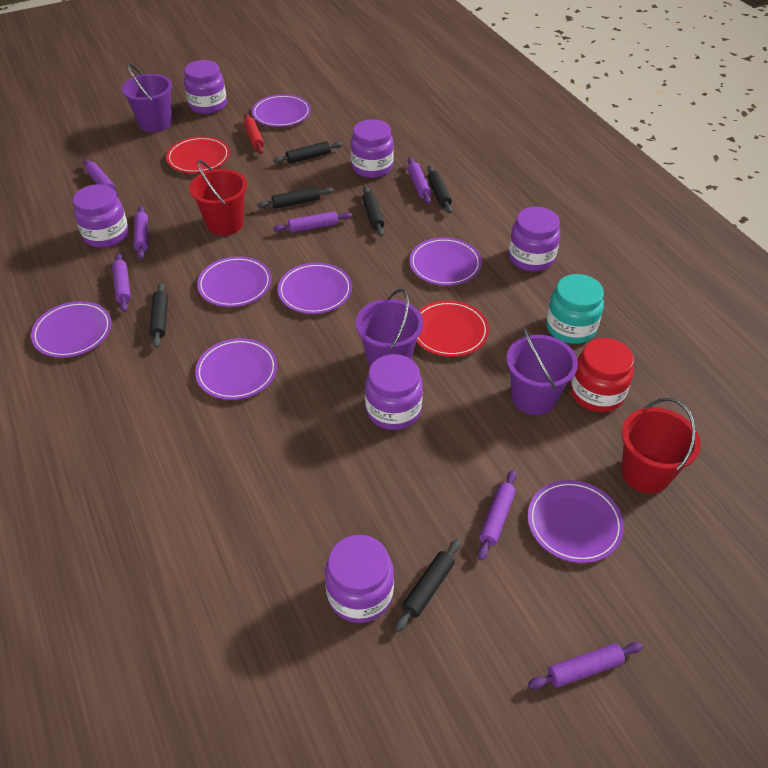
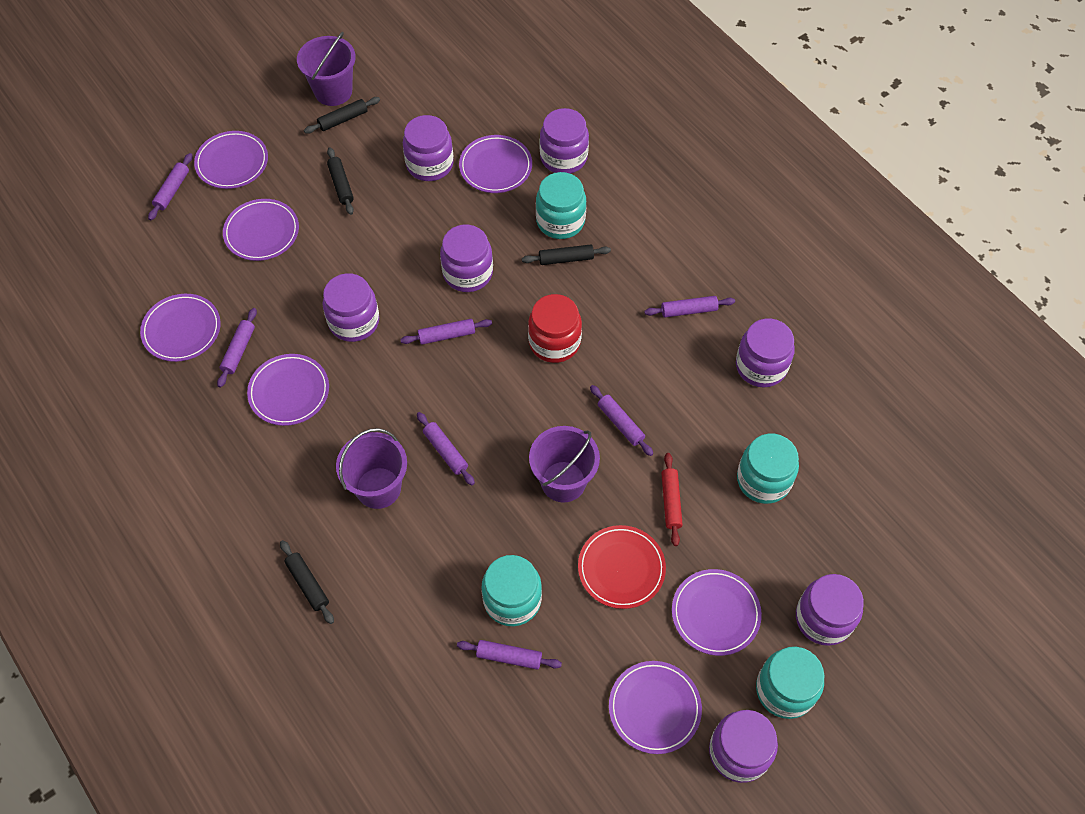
black rolling pin: [149,283,168,348] [257,187,334,209] [273,141,343,163] [362,186,384,237] [395,539,461,632] [427,166,452,213] = 6 -> [280,540,334,624] [304,97,380,134] [327,147,354,215] [522,245,611,265] = 4
purple jar: [73,184,128,248] [184,60,227,114] [325,535,394,623] [351,119,394,178] [365,354,423,430] [509,207,560,272] = 6 -> [323,273,379,342] [403,115,454,181] [440,225,493,292] [540,108,589,174] [709,710,778,783] [736,319,795,387] [796,574,864,646] = 7
red bucket: [189,160,247,236] [621,398,701,494] = 2 -> none = 0
red plate: [166,136,230,173] [416,300,489,357] = 2 -> [578,525,666,609] = 1
turquoise jar: [546,274,604,344] = 1 -> [482,555,542,626] [536,172,586,239] [737,434,799,504] [756,647,825,719] = 4

